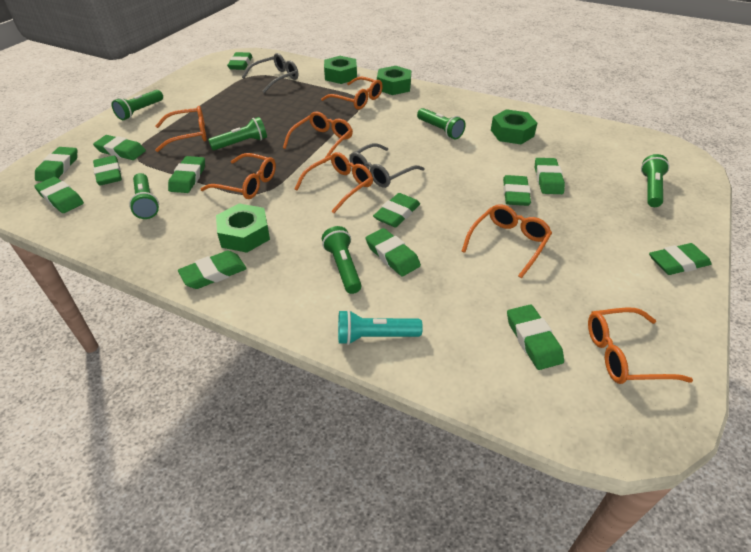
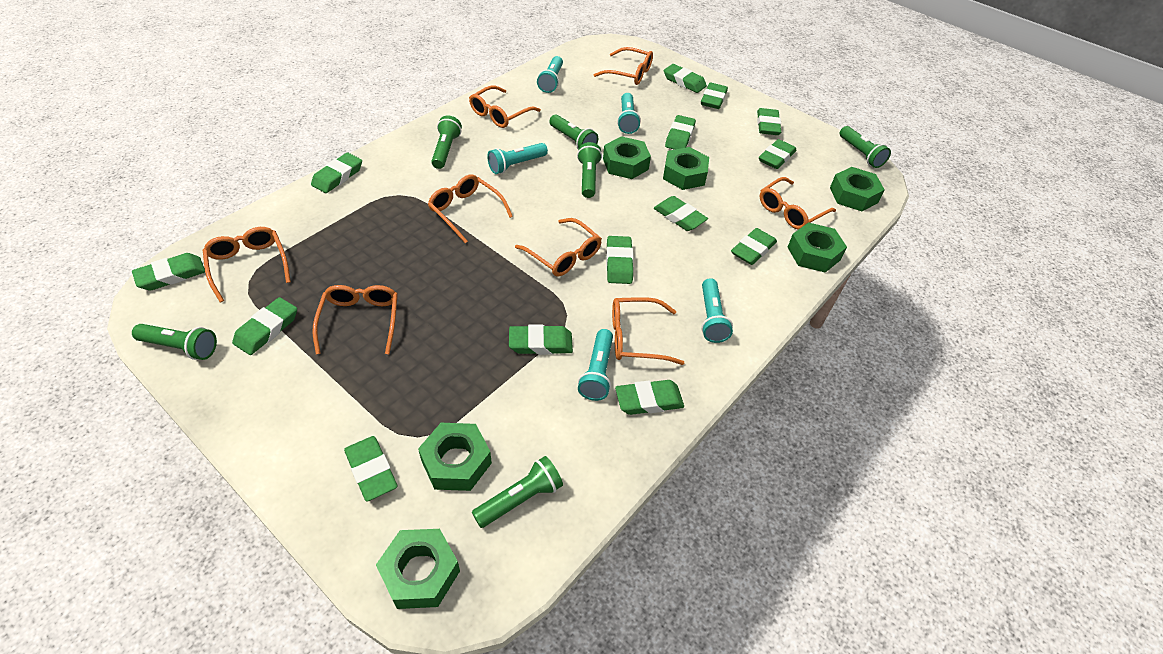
green eraser: [34,177,84,213] [35,147,77,182] [93,135,146,160] [93,156,122,185] [168,156,205,193] [178,251,247,289] [227,52,252,70] [366,228,421,276] [373,193,420,227] [503,175,531,206] [507,305,564,370] [535,158,565,194] [649,243,711,275] = 13 -> [132,253,205,291] [232,297,297,355] [311,153,362,193] [344,436,397,501] [509,325,573,355] [606,236,633,284] [615,380,684,415] [654,196,708,231] [664,64,707,93] [665,115,696,150] [701,83,728,109] [731,228,777,265] [757,108,781,135] [759,139,796,169] = 14
green nut: [216,203,270,253] [324,56,357,84] [377,66,411,95] [491,109,537,144] = 4 -> [376,529,460,609] [418,423,492,491] [603,136,651,179] [663,147,709,190] [787,222,847,273] [830,167,885,211] = 6
grey glasses: [242,53,299,93] [349,143,425,188] = 2 -> none = 0
orange glasses: [155,106,207,152] [201,153,276,199] [283,112,353,158] [295,152,373,213] [321,77,383,110] [462,204,552,278] [588,308,693,384] = 7 -> [203,227,291,302] [313,285,398,354] [428,174,513,244] [469,86,541,128] [515,218,602,277] [594,47,653,85] [612,297,684,365] [760,177,836,230] = 8
turquoise flashlight: [338,310,423,345] = 1 -> [487,143,548,174] [537,56,563,93] [578,329,613,401] [617,93,641,134] [701,278,733,343] = 5

